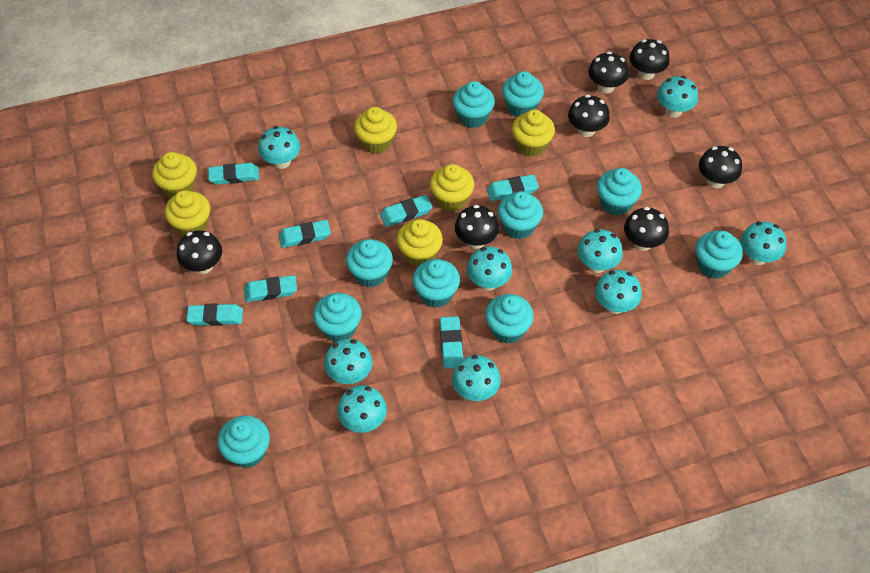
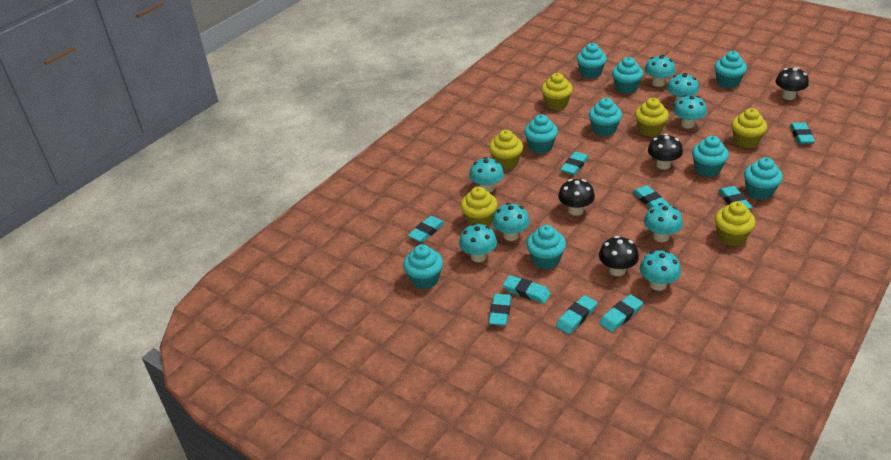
black mushroom: [177,231,222,274] [455,205,499,249] [568,95,610,137] [588,52,629,94] [624,207,669,251] [630,39,670,80] [699,146,742,188] = 7 -> [558,179,595,215] [599,236,639,276] [648,134,683,170] [776,67,809,100] = 4
turquoise cupcake: [218,416,270,468] [313,293,362,342] [346,239,393,287] [413,259,460,307] [453,81,495,128] [485,294,534,343] [498,191,543,239] [502,71,544,117] [597,168,642,216] [696,231,743,279] = 10 -> [403,244,443,289] [524,114,558,154] [526,225,566,270] [577,43,607,79] [589,98,622,137] [612,57,643,94] [692,136,729,177] [715,51,747,88] [744,157,783,200] = 9
turquoise eraser: [187,303,243,326] [208,163,259,185] [244,275,297,302] [278,220,331,248] [380,195,432,227] [440,316,463,369] [487,174,539,201] = 7 -> [408,216,445,243] [488,294,511,326] [503,275,551,304] [556,295,597,334] [560,152,589,175] [599,294,643,332] [633,185,669,208] [718,186,752,209] [790,123,815,144] = 9
turquoise mushroom: [258,126,300,169] [324,339,373,384] [337,385,387,433] [452,355,501,401] [467,247,513,290] [577,229,623,273] [595,270,642,314] [657,76,698,118] [740,222,786,265] = 9 -> [459,223,497,262] [469,157,504,193] [492,203,530,241] [640,250,681,291] [644,203,683,242] [645,55,675,87] [667,73,699,104] [673,95,707,129] = 8

